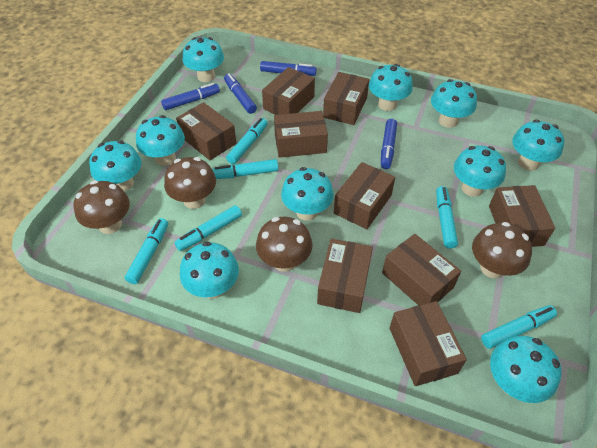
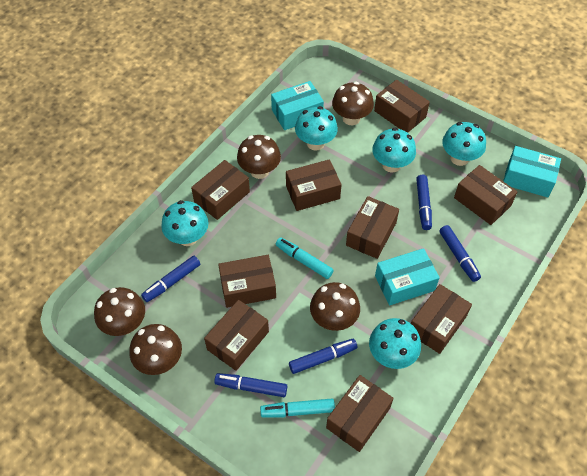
blue marker: [161,83,220,110] [224,73,257,114] [260,61,317,76] [381,119,397,169] = 4 -> [141,256,200,302] [214,373,287,397] [289,339,358,374] [416,175,432,230] [439,225,481,282] = 5
brown mushroom: [73,180,130,234] [164,157,216,209] [256,217,312,272] [472,222,532,278] = 4 -> [94,287,145,336] [129,324,182,375] [237,135,281,179] [310,282,360,331] [332,82,374,125] = 5
turquoise box: none = 0 -> [271,81,324,130] [375,248,440,306] [503,146,561,198] = 3
turquoise marker: [125,218,168,284] [174,205,242,251] [212,159,278,179] [226,118,268,164] [436,186,458,249] [481,305,557,349] = 6 -> [260,399,335,418] [276,237,334,279] = 2
turquoise mushroom: [89,140,141,192] [136,115,185,166] [180,241,239,299] [182,37,224,82] [281,167,334,221] [369,64,413,111] [431,79,477,128] [454,145,506,197] [490,336,562,403] [512,119,564,171] = 10 -> [161,200,208,246] [295,106,338,150] [369,318,421,369] [372,128,416,173] [442,122,486,166] = 5

